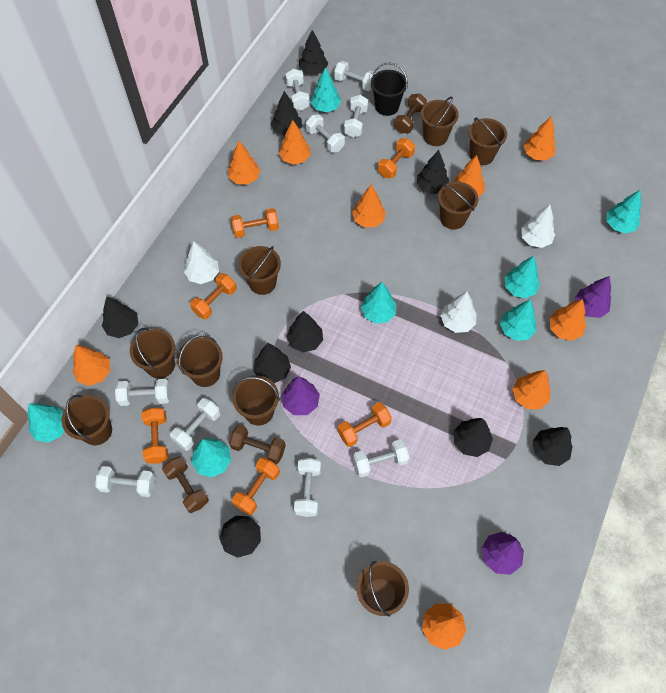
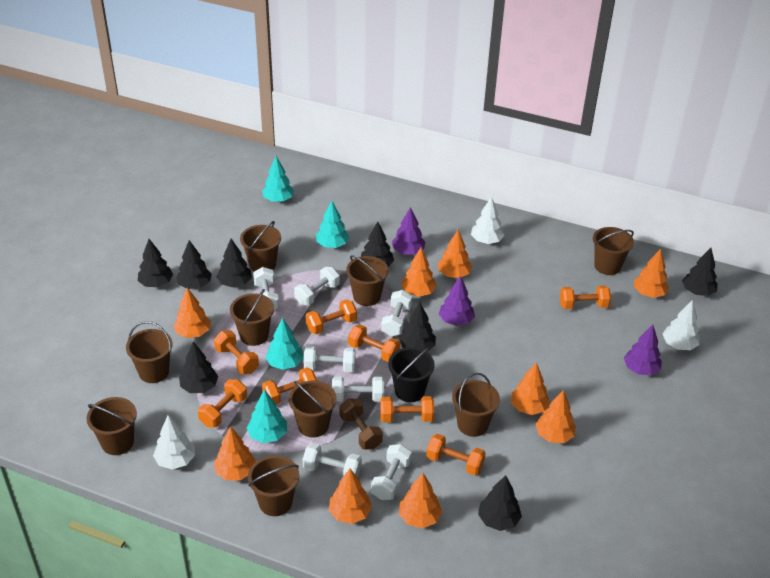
black tree: [102,296,138,338] [219,516,261,558] [253,343,291,383] [271,91,302,136] [287,311,323,353] [299,30,328,75] [417,150,450,194] [454,418,493,457] [533,427,573,466] = 9 -> [138,239,173,287] [176,240,212,289] [179,342,218,393] [217,239,252,287] [361,222,394,267] [399,303,436,351] [478,475,522,531] [682,248,718,296] = 8
brown dumbbell: [162,456,209,513] [229,425,286,464] [394,94,427,133] = 3 -> [339,398,383,449] = 1
orange dumbbell: [142,408,168,464] [190,273,237,319] [231,208,279,238] [232,457,280,515] [338,402,392,447] [378,138,415,178] = 6 -> [198,379,247,428] [214,330,259,374] [262,367,317,405] [306,299,357,334] [348,324,400,362] [380,396,434,423] [426,434,486,476] [560,286,611,309] = 8
turquoise tree: [27,403,64,443] [191,438,231,477] [311,67,341,112] [361,282,396,324] [500,299,536,341] [505,256,540,298] [606,189,642,233] = 7 -> [247,389,287,443] [262,156,294,202] [265,318,304,370] [316,201,350,248] = 4
white dumbbell: [95,466,155,497] [115,379,171,406] [170,398,221,451] [286,69,310,110] [294,458,321,517] [306,114,345,153] [334,61,376,91] [344,95,368,138] [353,439,410,477] = 9 -> [253,267,279,310] [294,267,340,306] [303,443,362,478] [304,346,356,372] [332,377,384,402] [371,444,412,500] [381,290,412,336] = 7

